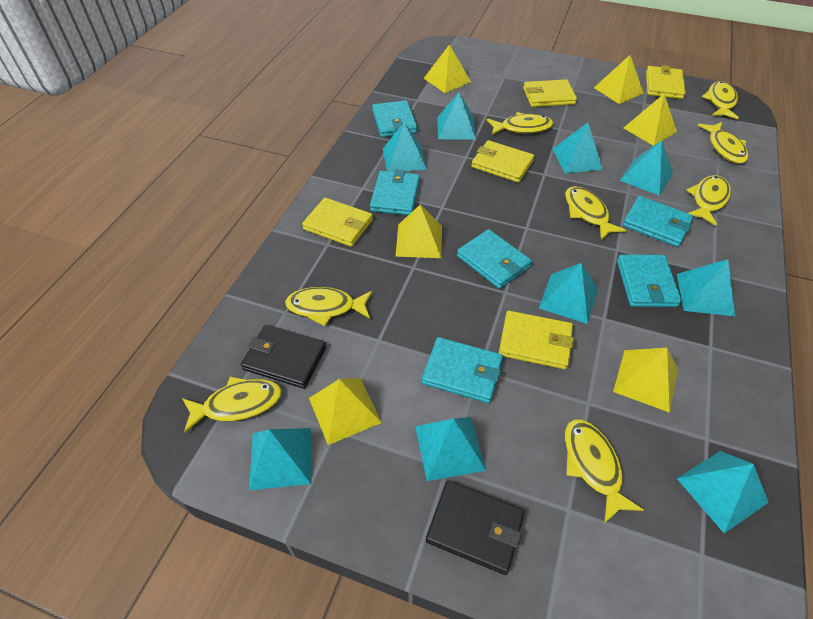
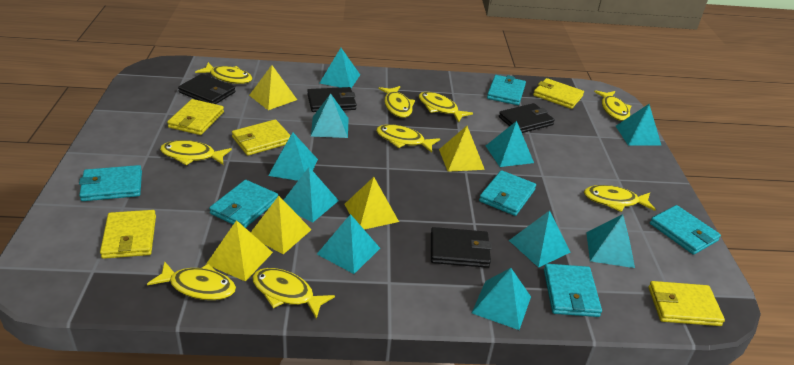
black wallet: [241,324,326,389] [426,481,525,575] = 2 -> [178,74,235,104] [307,87,356,112] [431,227,492,268] [499,103,555,133] = 4
turquoise pyramid: [249,428,311,490] [383,122,427,172] [415,417,486,481] [437,92,476,140] [539,263,598,324] [553,123,603,173] [620,140,673,196] [676,451,769,533] [677,259,735,316] = 9 -> [268,132,318,181] [284,167,339,222] [311,93,349,138] [317,214,380,274] [320,48,360,88] [472,268,531,330] [486,121,534,167] [509,210,571,268] [586,214,635,268] [616,104,661,145] = 10
yellow fish: [182,377,282,433] [285,287,372,326] [487,112,553,135] [565,186,627,240] [565,419,644,524] [687,175,731,226] [698,122,748,164] [702,81,739,119] = 8 -> [147,261,236,300] [160,140,232,165] [195,62,253,84] [252,268,335,319] [376,124,440,153] [378,86,415,118] [419,92,473,123] [584,185,656,212] [594,90,631,121] = 9
yellow pyramid: [309,378,382,445] [395,205,442,258] [423,45,471,93] [594,55,644,104] [613,348,678,413] [624,94,677,146] = 6 -> [206,220,273,282] [249,65,297,110] [250,196,312,254] [344,177,399,230] [439,126,485,172] = 5

